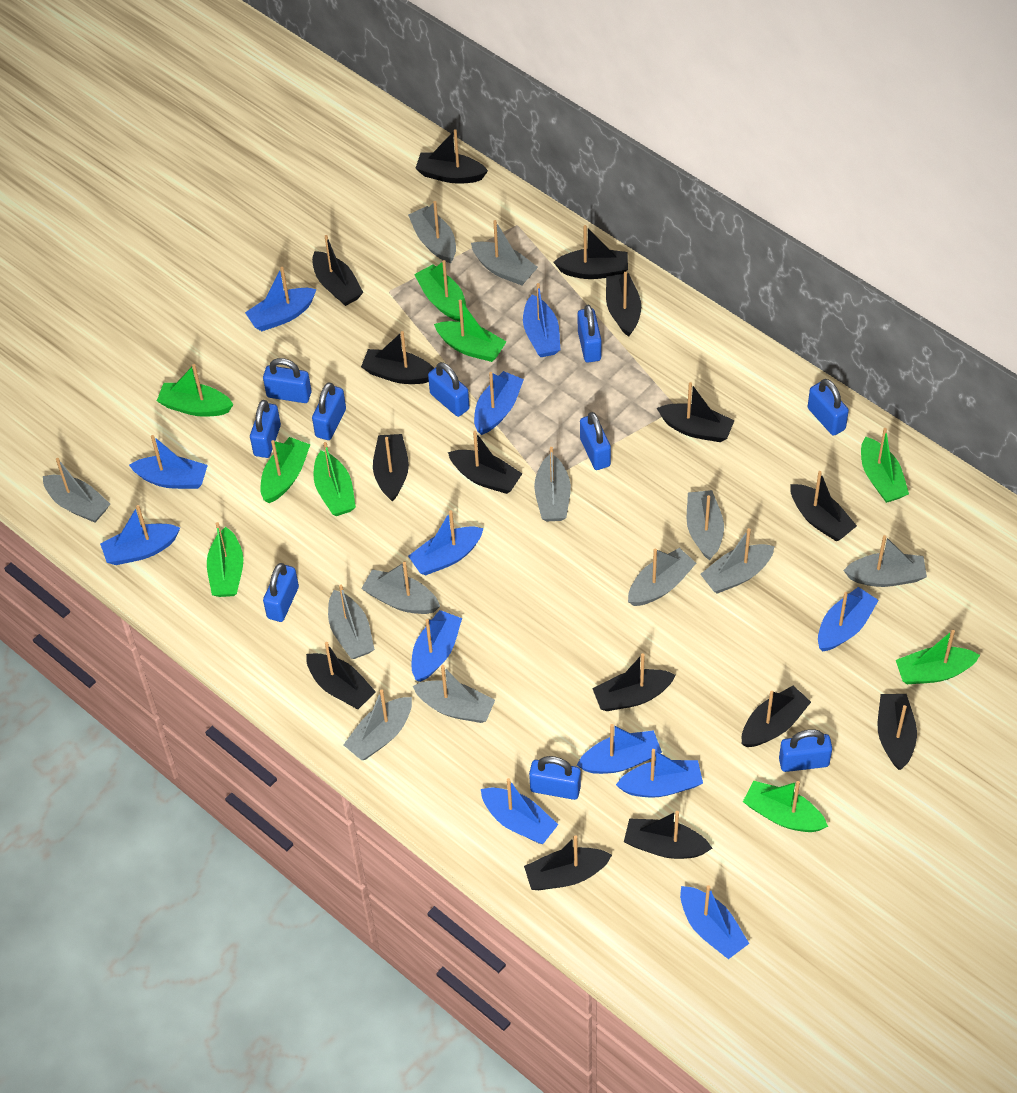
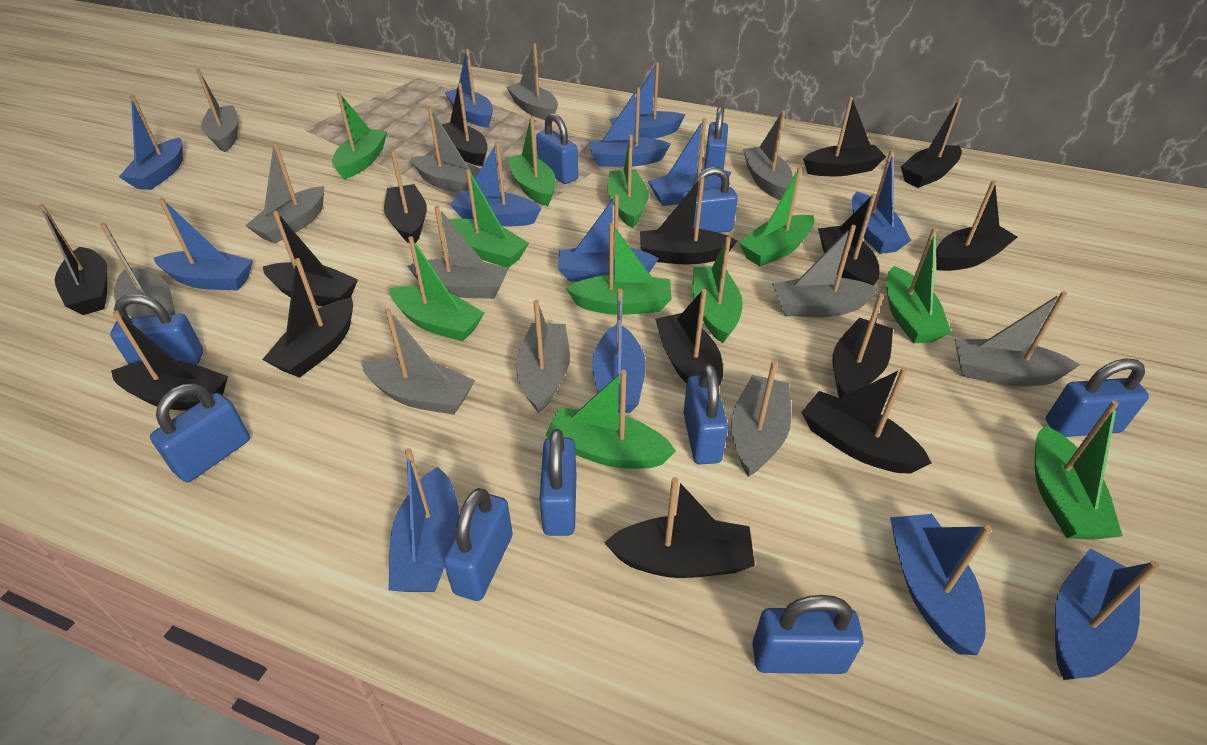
blue boat: [100,505,180,565] [129,435,208,489] [245,267,317,331] [408,510,484,575] [412,610,462,682] [474,371,524,435] [481,778,558,844] [523,283,561,357] [577,724,662,774] [616,749,703,798] [680,885,749,959] [818,587,879,651] = 12 -> [119,95,183,190] [154,198,253,291] [388,448,459,592] [445,49,493,128] [450,142,542,226] [558,194,659,282] [589,87,671,167] [592,289,646,413] [610,62,686,139] [648,118,732,206] [852,150,911,254] [890,514,992,655] [1055,549,1159,680] = 13
green boat: [157,364,234,417] [207,522,243,597] [260,437,311,503] [314,442,356,516] [414,260,466,321] [434,299,507,362] [743,781,828,832] [861,428,909,503] [896,629,980,684] = 9 -> [332,92,387,179] [390,236,484,342] [449,169,529,268] [507,117,556,206] [546,370,676,469] [566,223,672,315] [607,134,649,228] [692,237,743,343] [739,166,815,266] [886,227,951,343] [1035,401,1123,540] = 11

